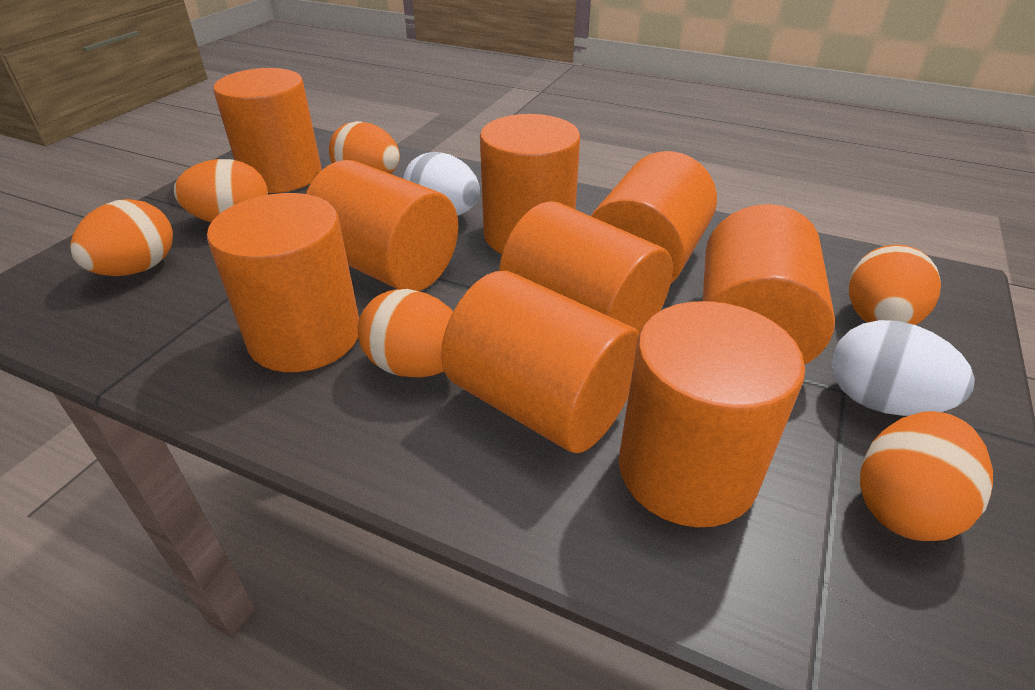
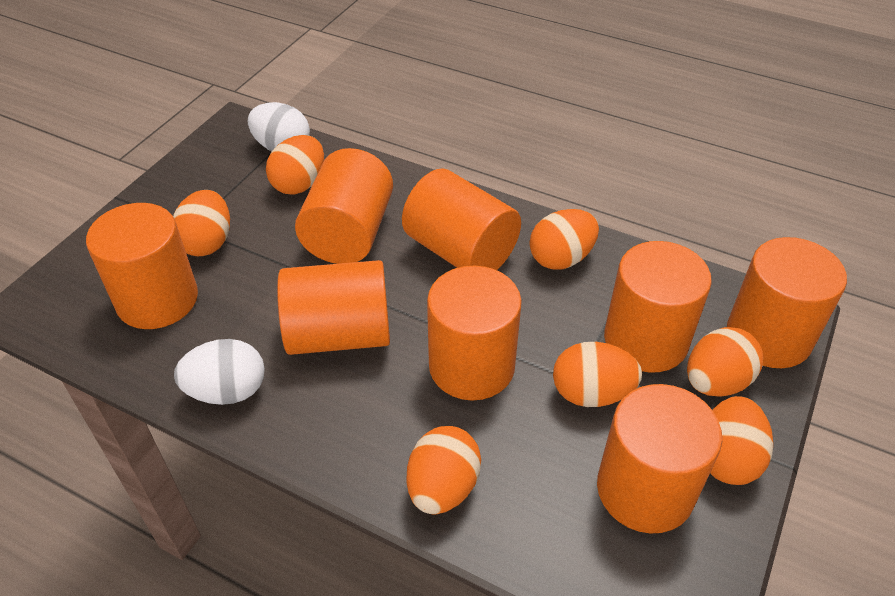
orange cylinder: [207,193,359,372] [213,68,322,193] [306,160,458,291] [441,271,640,453] [480,114,580,254] [499,201,673,333] [591,151,717,283] [619,301,805,527] [703,204,835,365] = 9 -> [86,203,198,329] [277,260,390,355] [295,148,393,264] [402,169,521,270] [427,266,522,401] [597,384,722,534] [604,241,712,373] [727,237,847,368] = 8
orange egg: [70,199,173,276] [174,159,268,222] [329,121,400,174] [358,289,453,377] [849,244,941,325] [860,411,993,541] = 6 -> [173,190,230,256] [266,135,324,194] [407,426,481,515] [530,209,599,269] [553,342,642,407] [687,327,764,397] [710,396,773,485] = 7

